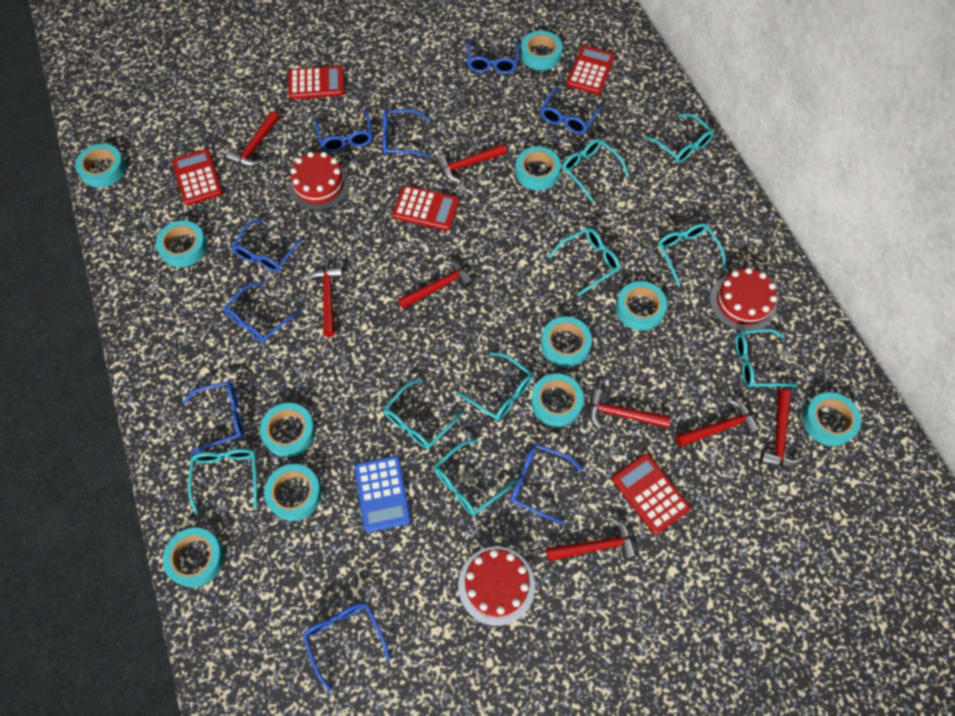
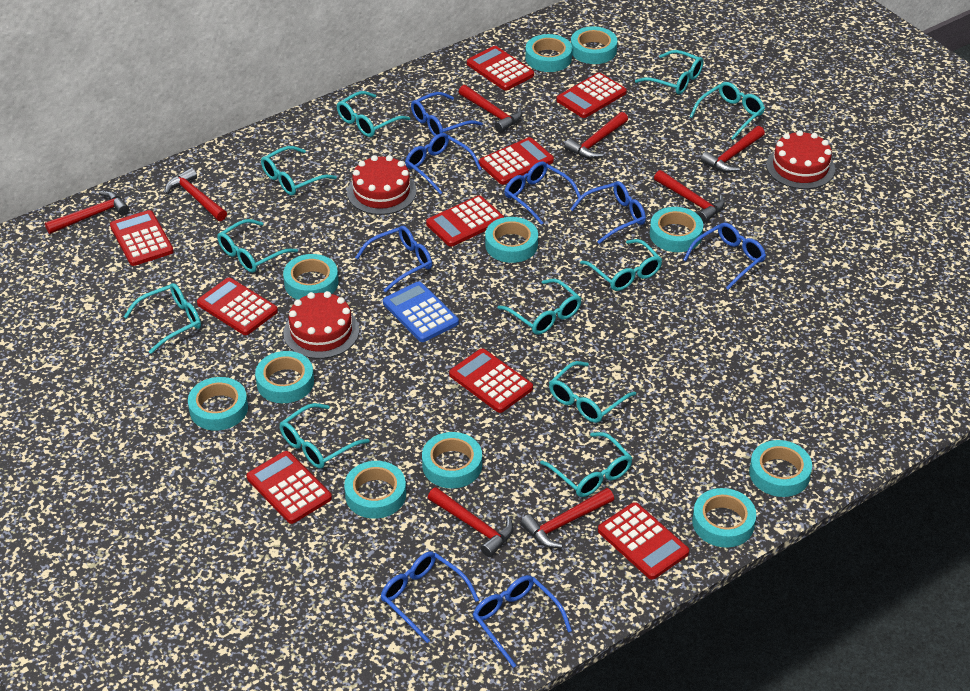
blue glasses: [183,381,244,454] [223,281,301,344] [231,219,305,272] [302,602,390,692] [315,109,373,152] [383,109,430,158] [467,39,520,74] [511,444,583,524] [540,88,602,134] = 9 -> [355,226,432,292] [380,551,479,643] [405,133,482,194] [411,92,483,136] [473,575,572,668] [504,161,581,225] [570,181,646,244] [683,223,766,290] = 8
red calculator: [172,149,223,205] [288,66,345,99] [393,185,459,231] [567,45,615,95] [612,454,691,534] = 5 -> [110,210,174,266] [197,278,278,335] [247,451,332,524] [426,195,504,247] [449,349,533,413] [467,46,534,91] [479,137,554,185] [556,73,627,118] [598,502,689,579] = 9
turquoise glasses: [188,449,257,515] [384,379,463,449] [434,439,515,516] [456,352,533,421] [548,228,620,296] [562,139,629,202] [645,113,714,163] [658,223,726,287] [735,329,798,388] = 9 -> [124,283,201,354] [217,219,298,273] [261,146,337,196] [279,403,370,469] [337,91,410,137] [498,279,582,335] [540,432,632,497] [549,361,636,423] [580,239,662,291] [635,50,704,94] [690,82,765,140] = 11

